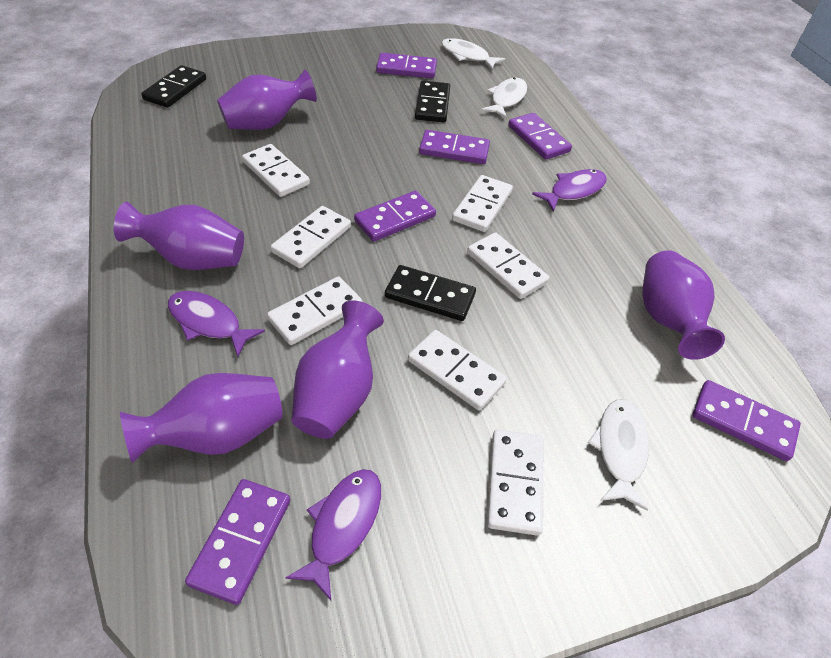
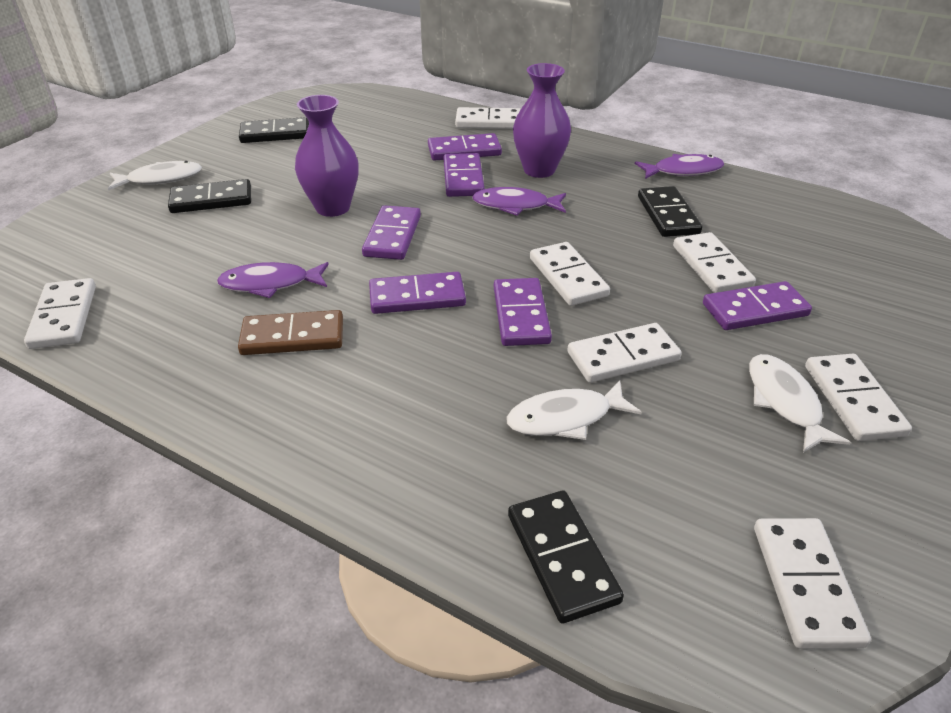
black domino: [141,65,206,108] [385,265,476,321] [415,81,450,122] = 3 -> [168,179,251,213] [239,117,309,143] [508,490,624,623] [638,186,702,237] = 4
brown domino: none = 0 -> [238,310,343,355] = 1
purple vase: [114,202,244,270] [120,373,283,463] [217,69,317,130] [291,300,384,439] [642,250,725,360] = 5 -> [295,95,359,217] [513,63,571,178] = 2

